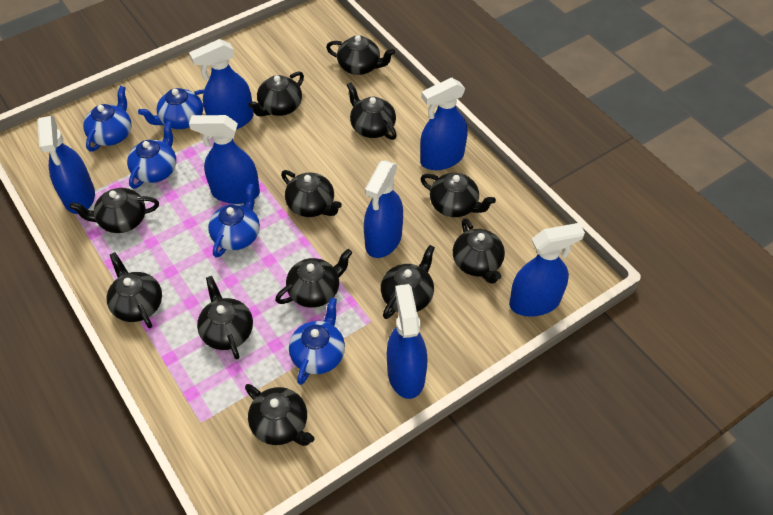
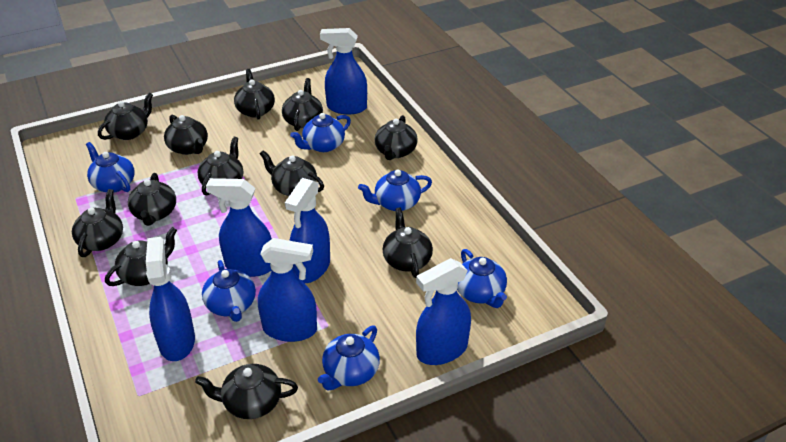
blue spray bottle: [37,116,95,214] [189,39,254,129] [189,115,260,204] [364,161,403,258] [387,284,427,399] [420,78,468,170] [509,223,585,317] = 7 -> [146,237,195,361] [206,178,272,277] [258,238,317,342] [285,178,330,283] [320,28,367,115] [416,258,471,365] = 6
blue teapot: [83,86,131,152] [127,121,176,189] [138,88,204,129] [208,183,260,258] [289,297,345,385] = 5 -> [86,142,135,193] [202,260,256,322] [290,113,351,152] [318,326,380,391] [358,170,432,211] [457,249,507,308] = 6

